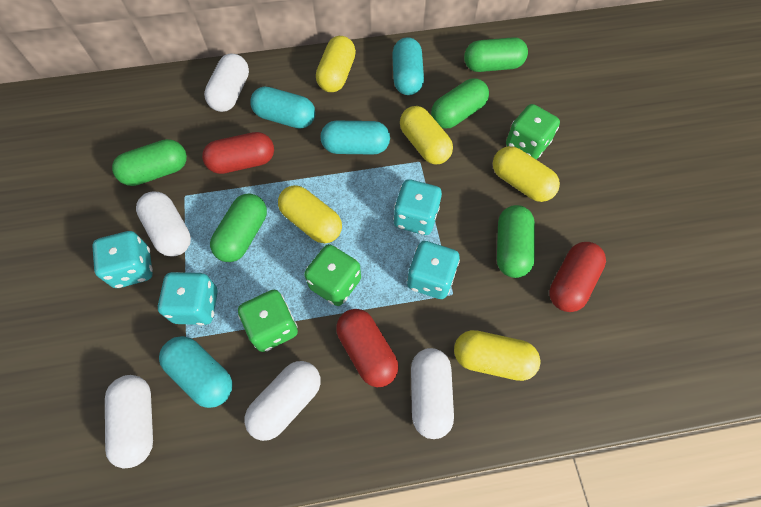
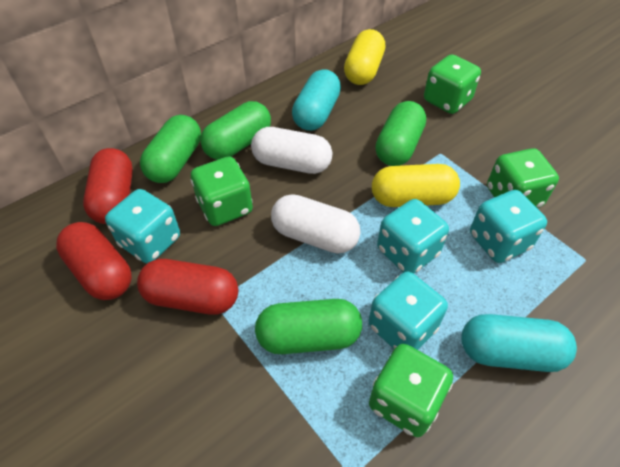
green capsule: [112,139,187,186] [210,193,267,262] [431,78,489,128] [464,37,528,72] [497,205,535,278] = 5 -> [140,115,201,183] [200,101,271,160] [255,299,362,354] [375,101,426,166] = 4
green dice: [238,290,298,352] [304,244,361,306] [506,104,560,159] = 3 -> [191,156,253,226] [369,344,453,437] [424,54,481,114] [487,148,559,208] = 4
turquoise capsule: [159,336,233,408] [250,87,315,129] [321,121,390,155] [392,37,424,95] = 4 -> [292,69,341,131] [461,314,577,372] = 2
white capsule: [105,375,153,468] [136,192,191,257] [204,53,249,112] [244,361,321,441] [411,348,454,439] = 5 -> [251,127,333,174] [271,194,360,254] = 2
yellow capsule: [278,185,342,243] [316,36,356,92] [400,106,453,164] [454,330,540,381] [493,146,560,202] = 5 -> [344,29,385,85] [372,164,460,207] = 2

